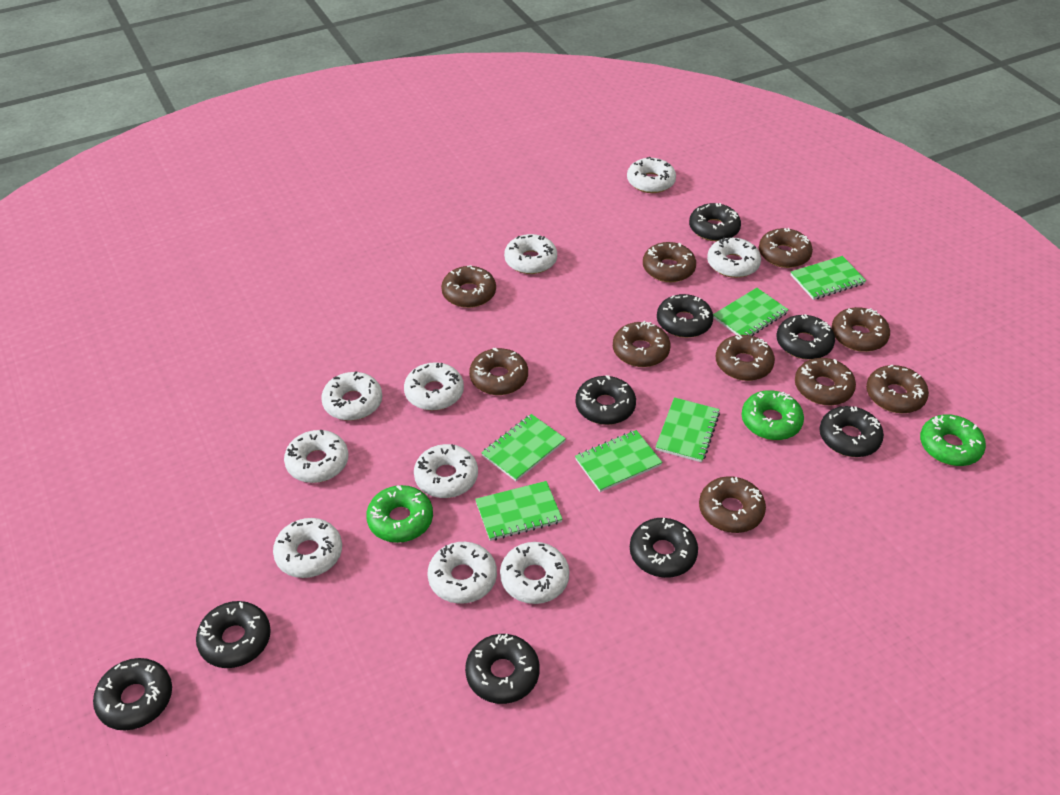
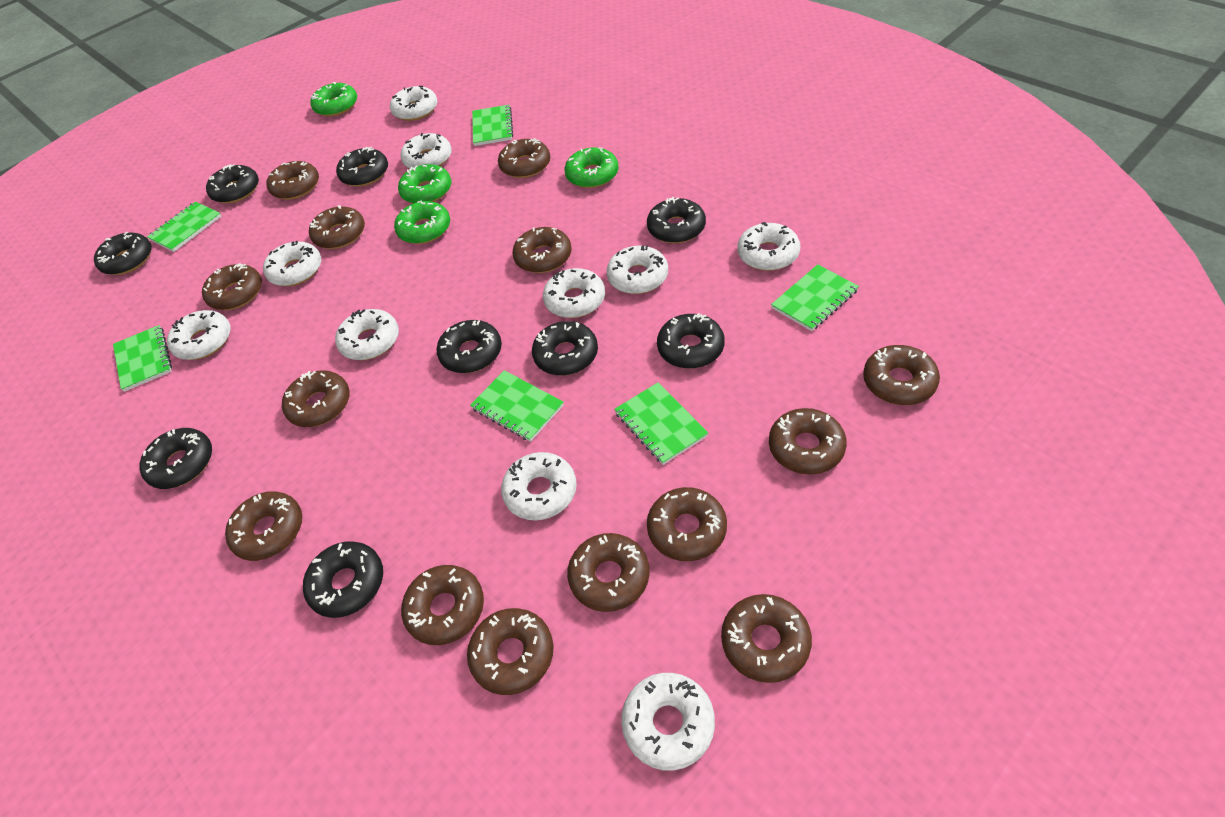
brown donut: [441,265,496,308] [469,348,528,395] [613,321,670,367] [643,242,696,282] [699,476,766,533] [716,334,775,381] [759,228,813,268] [795,358,856,405] [832,307,890,352] [866,365,929,413] = 10 -> [202,263,262,310] [225,491,302,561] [267,161,319,200] [282,370,350,427] [309,205,365,249] [401,565,484,645] [467,608,554,695] [498,138,550,178] [512,227,572,273] [567,533,650,612] [647,487,727,561] [721,594,812,683] [769,408,847,475] [863,345,940,405] = 14
green donut: [366,485,433,543] [741,390,804,440] [920,414,986,466] = 3 -> [310,82,357,116] [394,200,450,244] [398,164,451,203] [564,147,619,188] = 4

